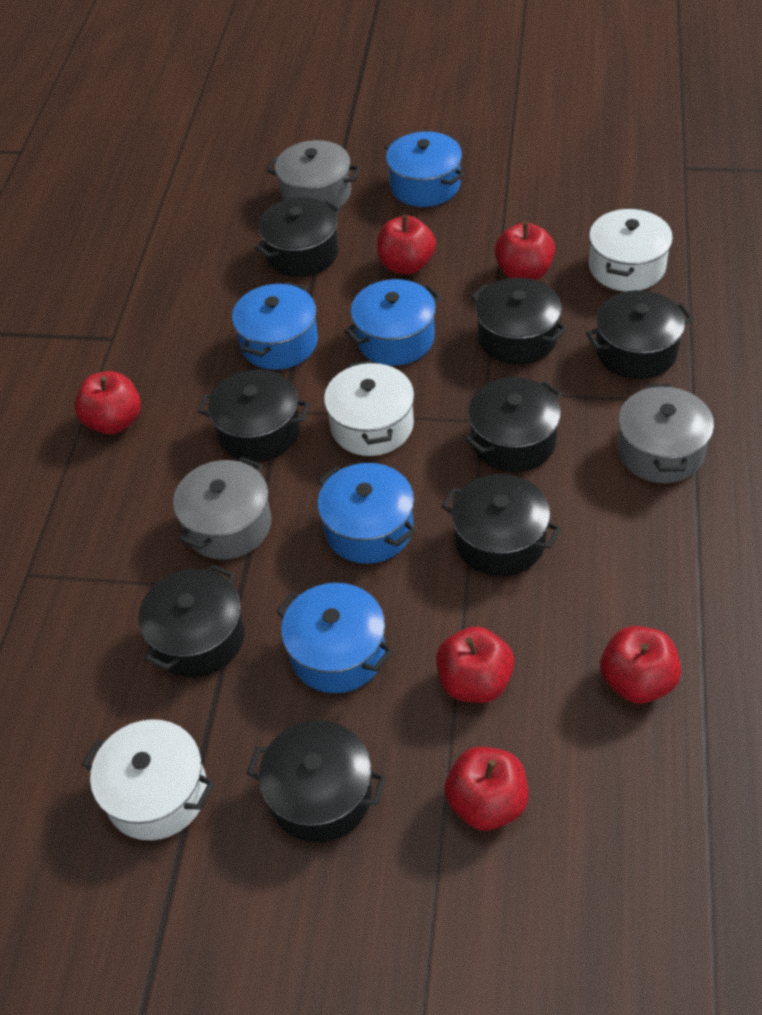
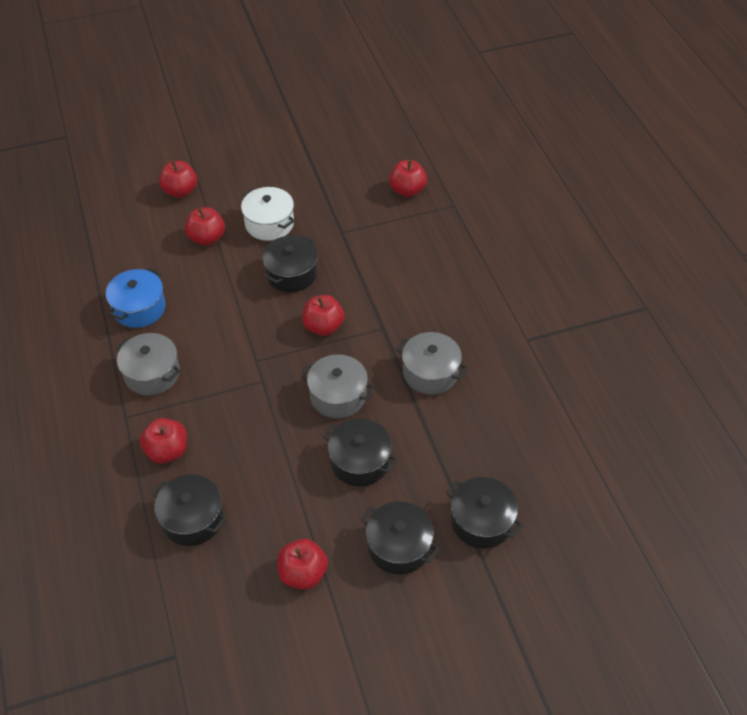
black pot: [138,565,245,677] [198,369,310,462] [247,720,386,842] [255,197,341,277] [441,474,561,576] [465,377,562,472] [471,278,567,365] [586,290,693,379] = 8 -> [152,474,226,546] [262,235,318,292] [323,419,397,487] [361,501,439,575] [446,477,523,549] = 5
blue pot: [232,282,318,370] [276,583,393,693] [317,463,416,564] [344,279,442,366] [385,132,465,207] = 5 -> [106,268,166,328] = 1
white pot: [82,719,215,840] [324,360,414,456] [589,208,673,291] = 3 -> [241,187,295,241] = 1

